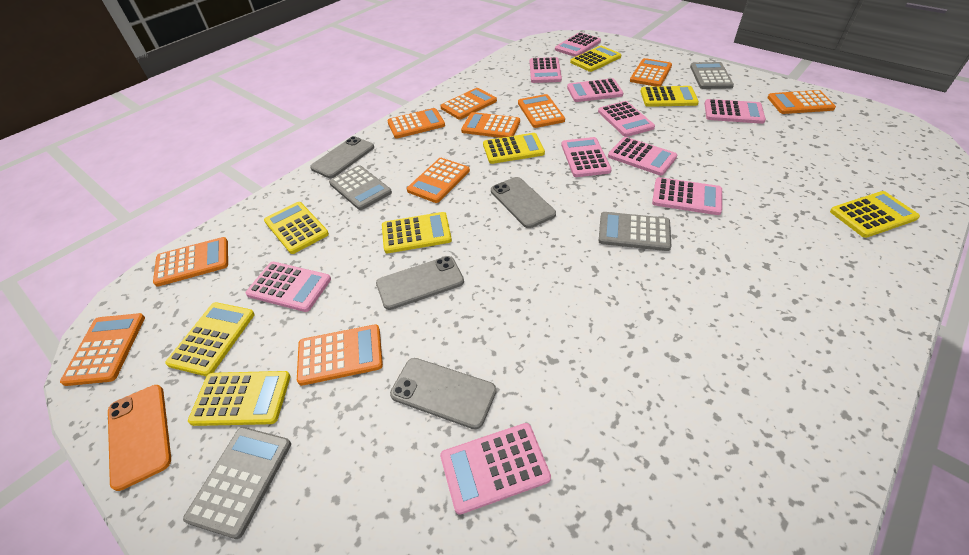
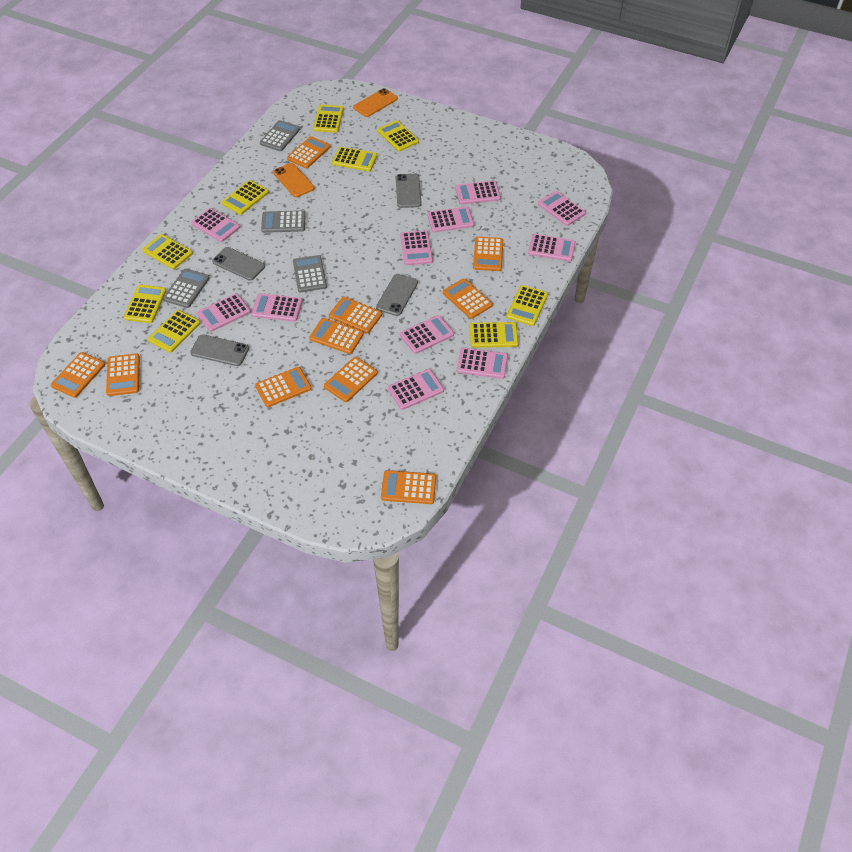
orange phone: [108,385,171,491] = 1 -> [273,163,315,197] [353,88,398,117] = 2
pink calculator: [245,262,331,312] [440,423,551,515] [530,57,562,83] [555,32,601,57] [561,137,612,177] [567,78,623,102] [598,101,655,137] [608,137,677,176] [652,177,722,215] [704,99,766,124] = 10 -> [191,208,240,242] [197,293,251,332] [251,293,303,322] [388,369,444,410] [400,230,433,265] [400,315,454,354] [427,207,474,232] [455,181,501,205] [457,348,508,379] [528,234,576,262] [538,191,586,226] = 11
yellow calculator: [165,302,255,376] [188,371,290,426] [264,202,329,254] [382,212,452,253] [483,133,545,164] [570,46,621,72] [641,86,699,107] [830,191,920,238] = 8 -> [124,285,166,323] [142,234,193,269] [148,310,200,353] [222,180,269,215] [313,105,344,133] [332,147,377,171] [377,120,419,152] [470,322,518,348] [506,285,548,326] = 9

